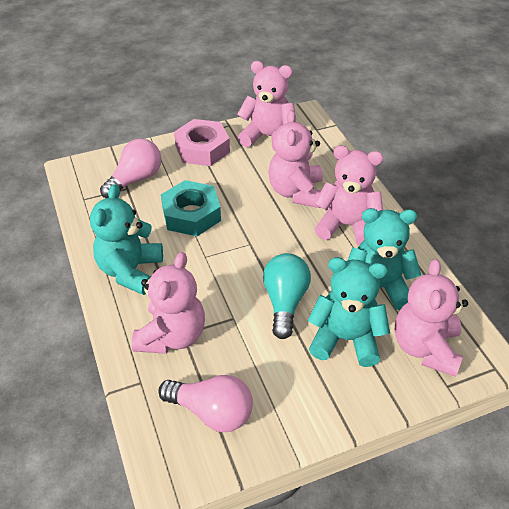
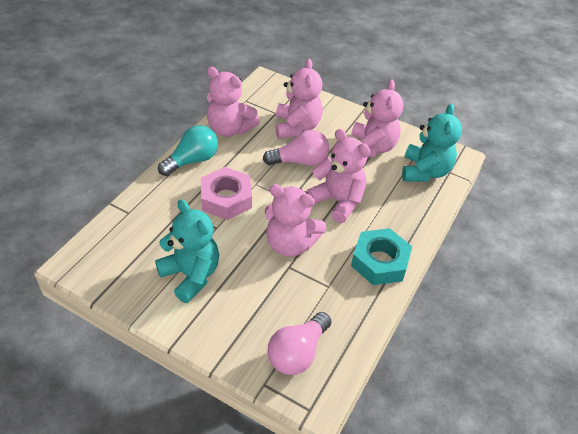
turquoise teddy bear: [90,184,163,295] [307,257,390,367] [348,208,421,310] = 3 -> [155,199,219,303] [402,104,462,182] = 2

